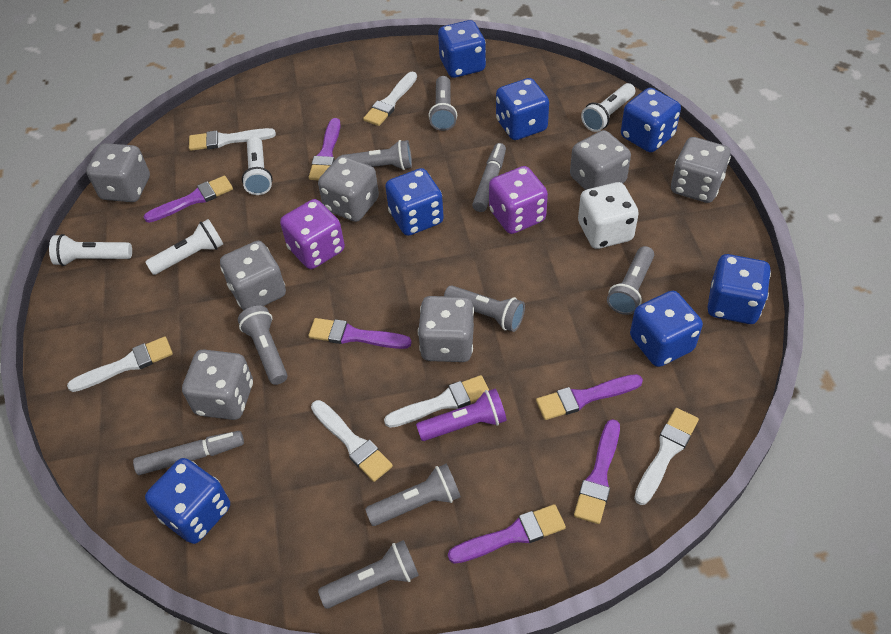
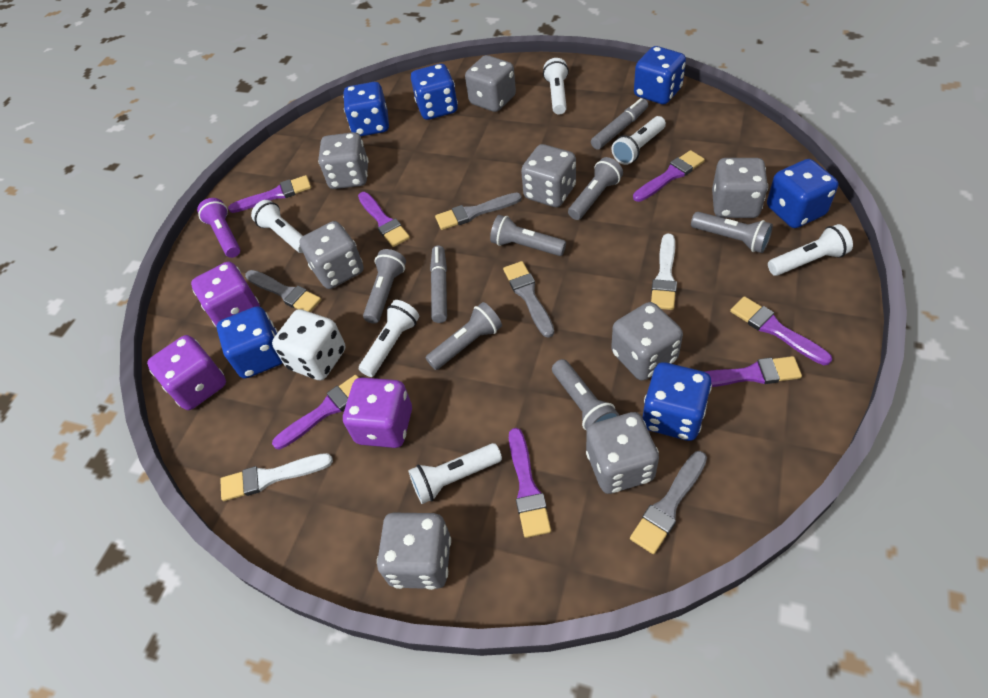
blue dice: [145,458,230,544] [385,168,444,236] [438,20,486,78] [496,78,549,140] [621,88,681,152] [630,291,703,367] [707,254,771,324] = 7 -> [217,306,283,379] [343,82,389,136] [411,64,458,120] [634,46,686,104] [642,362,712,441] [767,159,838,228] = 6
grey brush: none = 0 -> [245,270,321,312] [435,193,522,230] [503,261,554,338] [630,451,707,554] = 4
grey dice: [86,143,150,202] [182,349,253,420] [220,241,286,310] [318,156,379,222] [418,296,474,362] [570,130,631,190] [671,137,731,203] = 7 -> [299,221,364,289] [318,132,369,189] [377,513,451,590] [465,55,516,112] [521,144,576,207] [586,412,659,494] [611,302,683,381] [712,158,768,218] = 8
grey flashlight: [238,306,287,385] [318,540,419,608] [341,140,412,170] [365,464,461,526] [429,76,457,131] [444,285,525,332] [607,246,654,315] = 7 -> [363,249,406,324] [426,302,502,370] [490,215,566,256] [552,359,619,430] [568,157,623,220] [691,212,773,253] = 6
purple brush: [144,176,233,223] [308,318,412,349] [309,118,341,180] [448,504,566,564] [536,374,643,420] [574,419,620,524] = 6 -> [228,175,311,213] [272,375,359,450] [358,192,410,247] [509,428,551,538] [633,150,705,202] [704,356,802,387] [730,296,832,365] = 7
purple dice: [280,199,345,269] [489,166,548,234] = 2 -> [147,335,226,410] [191,262,260,327] [343,377,412,448] = 3
white brush: [67,337,173,392] [189,128,276,151] [311,400,393,482] [363,71,417,126] [384,375,489,428] [634,408,699,505] = 6 -> [220,453,333,501] [651,234,677,310] = 2
white flashlight: [49,234,132,266] [145,219,223,275] [242,136,273,195] [581,83,635,132] = 4 -> [251,200,303,253] [359,300,419,377] [408,443,502,504] [543,58,569,115] [612,116,666,165] [768,224,853,276] = 6

